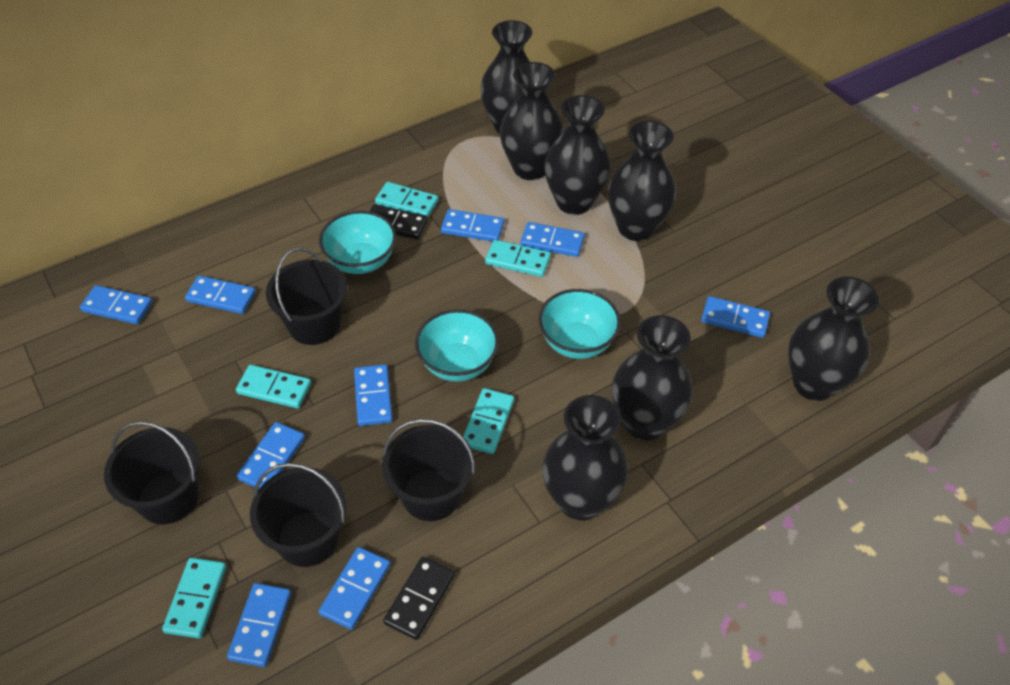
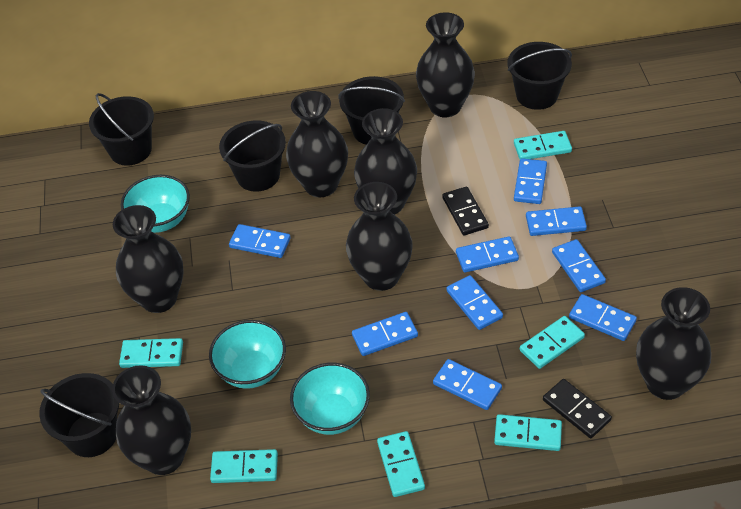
black bucket: [104,421,200,524] [250,463,347,567] [266,248,347,345] [382,419,475,521] = 4 -> [39,373,119,457] [89,93,154,166] [219,121,286,192] [338,76,405,145] [508,42,572,110] = 5
turquoise domino: [162,558,226,638] [236,365,311,408] [375,182,439,217] [463,388,514,454] [485,240,551,277] = 5 -> [119,338,183,368] [210,449,278,483] [377,431,425,497] [494,414,562,451] [514,131,572,159] [520,316,585,369] = 6

